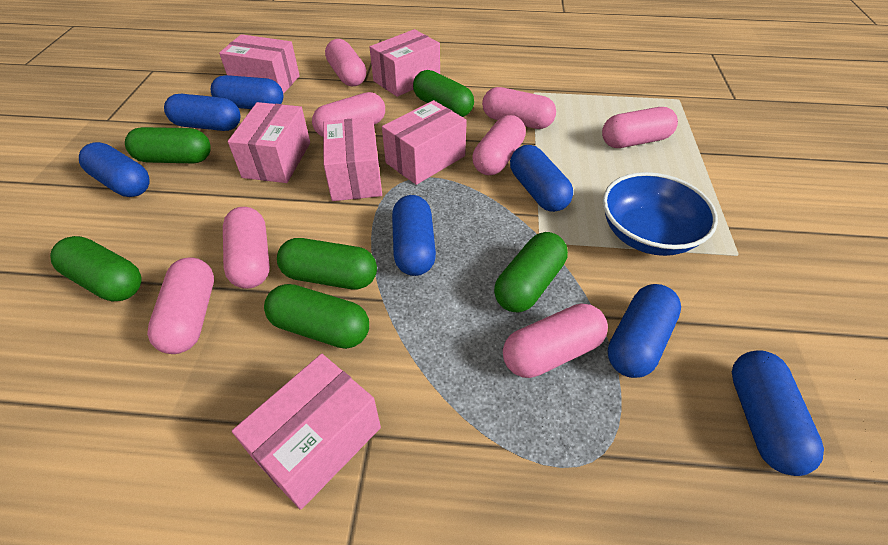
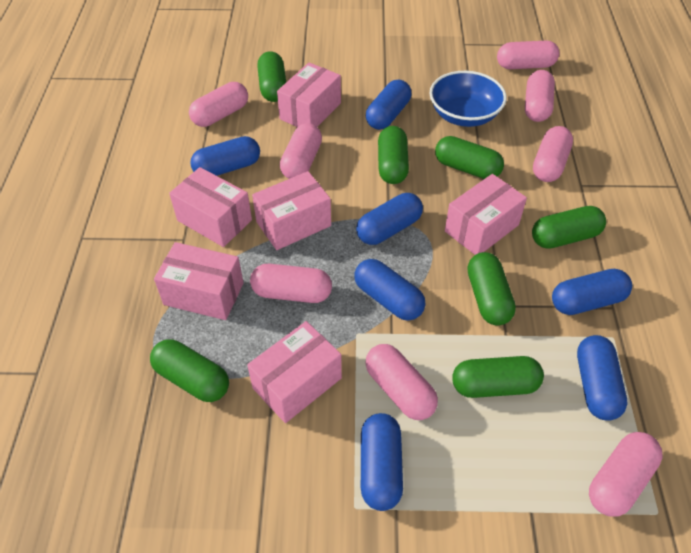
green capsule: [50,236,142,301] [125,127,211,163] [264,284,369,349] [277,238,377,289] [413,70,474,117] [494,232,568,313] = 6 -> [150,339,229,402] [257,51,286,102] [378,126,409,184] [435,136,504,179] [452,356,544,398] [468,252,516,326] [532,206,606,249] = 7

